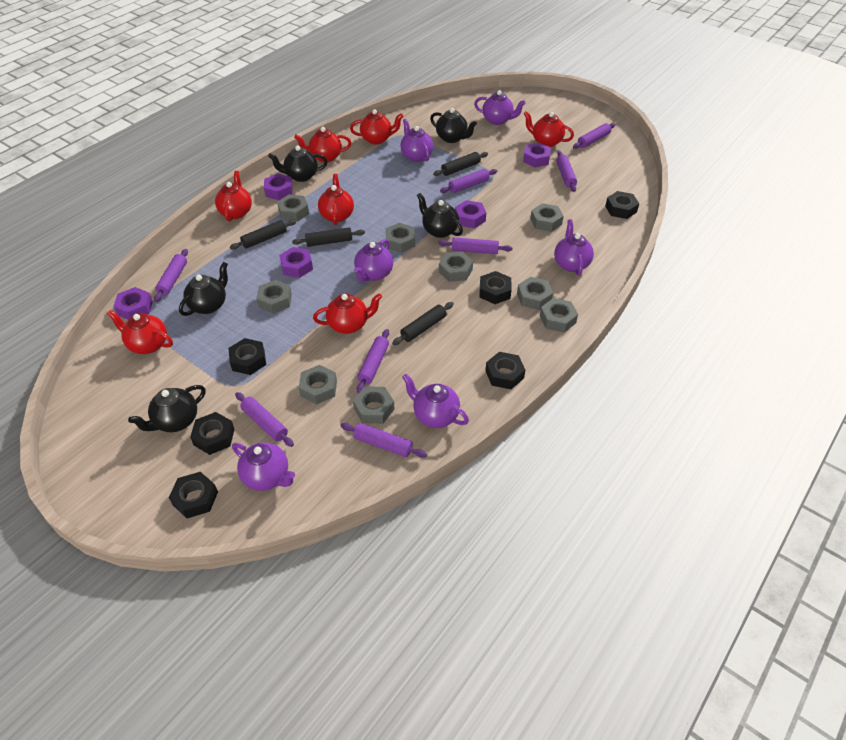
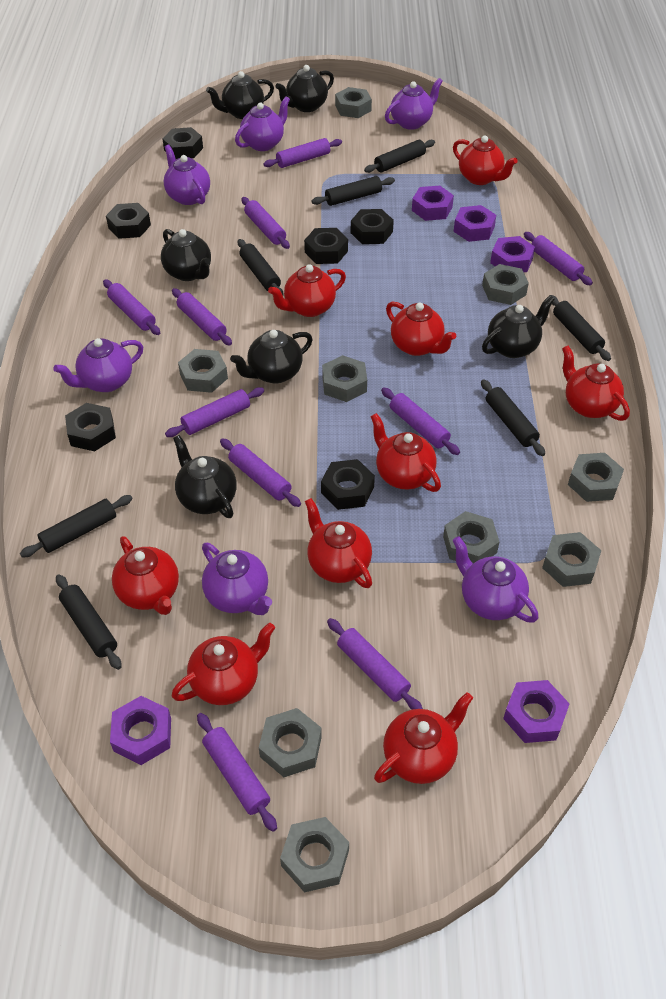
black rolling pin: [230,219,296,250] [292,227,365,247] [392,302,454,345] [433,152,488,176] = 4 -> [20,495,133,557] [56,574,122,670] [238,239,283,295] [312,176,395,206] [364,140,435,173] [481,379,545,456] [550,295,611,361] = 7
black teapot: [128,385,205,432] [179,262,228,316] [268,145,328,182] [417,193,463,238] [430,108,477,143] = 5 -> [161,229,211,281] [173,435,237,518] [206,71,274,119] [230,330,313,384] [275,65,334,112] [482,295,555,358] = 6
purple rolling pin: [154,249,188,302] [235,392,294,447] [340,423,427,458] [357,329,389,393] [438,237,513,254] [440,169,498,193] [556,151,577,192] [573,123,615,149] = 8 -> [103,279,160,335] [165,387,264,437] [172,288,232,345] [197,713,277,832] [220,438,301,507] [241,197,290,249] [263,138,342,168] [327,618,423,710] [381,387,460,455] [524,232,593,285] = 10
red teapot: [107,310,173,354] [215,171,252,222] [294,127,351,162] [313,293,382,334] [318,174,354,225] [350,109,403,145] [524,111,574,147] = 7 -> [112,536,179,615] [172,623,275,705] [268,264,346,317] [305,498,372,588] [371,413,441,492] [374,692,473,784] [386,301,456,356] [453,135,518,185] [562,345,630,421] = 9

